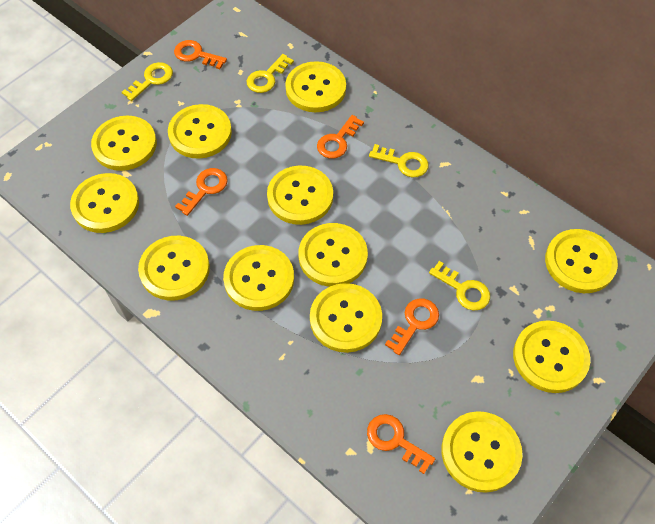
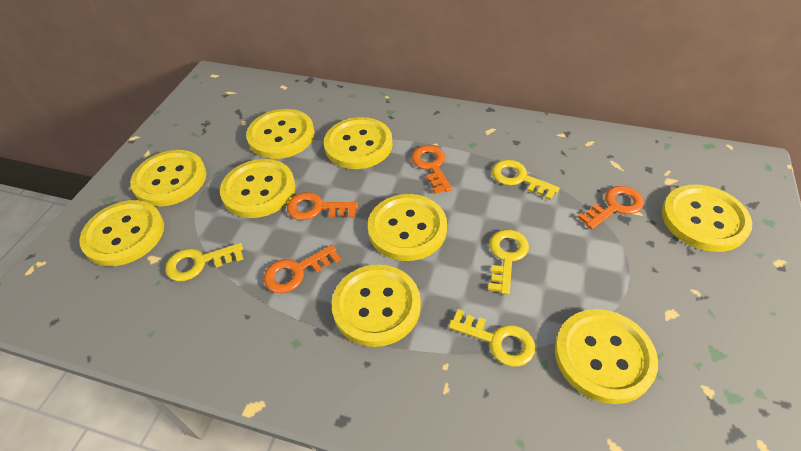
orange key: [174,40,227,69] [175,168,228,216] [317,115,364,159] [367,414,435,474] [385,298,439,355] = 5 -> [264,245,341,293] [287,192,358,220] [412,145,452,194] [578,186,644,229] = 4
yellow button: [70,173,139,233] [91,115,157,171] [138,236,210,301] [168,104,232,159] [223,245,294,311] [267,165,333,225] [285,61,346,112] [298,223,368,287] [310,283,382,353] [441,411,522,493] [513,320,590,393] [545,229,618,293] = 12 -> [79,200,164,266] [130,150,207,207] [220,159,295,218] [246,109,315,159] [324,117,393,169] [332,265,421,347] [368,194,447,261] [555,309,658,404] [662,185,752,252] = 9

